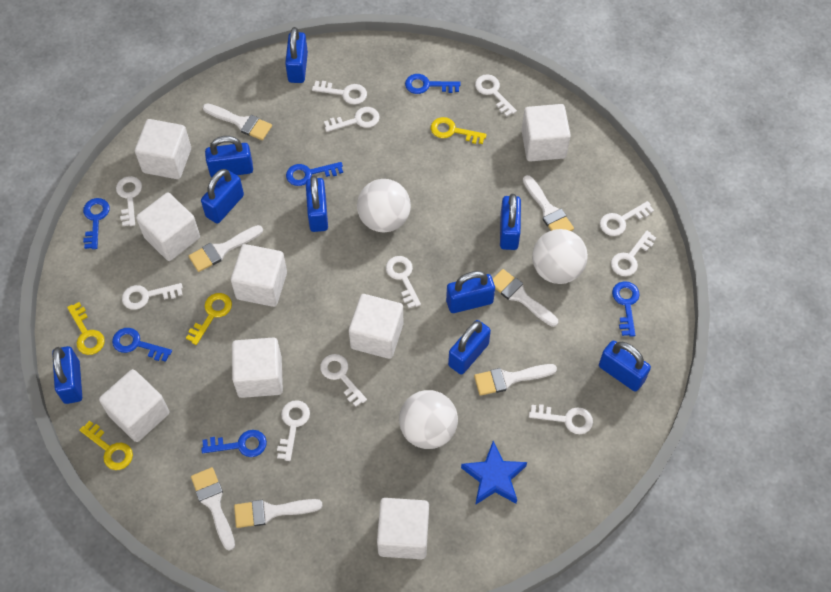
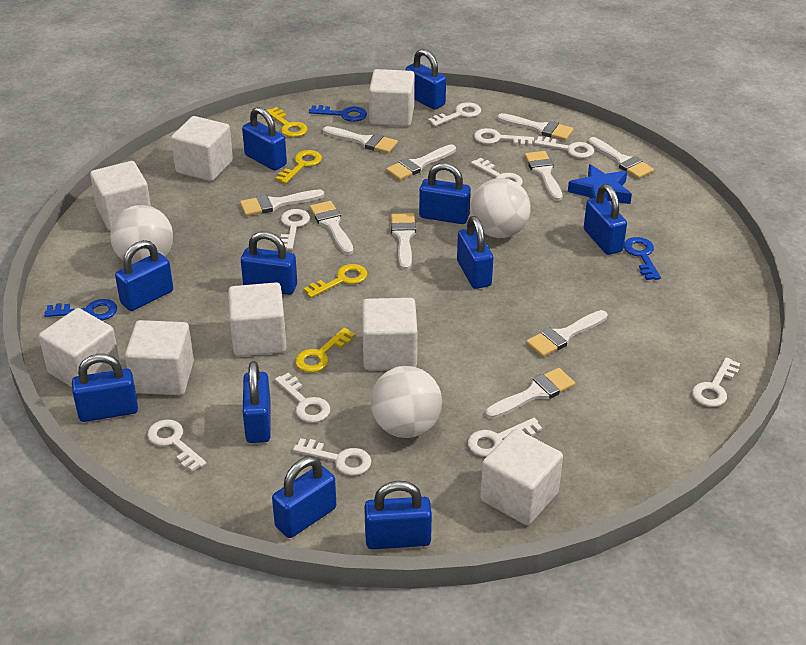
blue key: [83,198,110,249] [112,328,172,362] [201,430,267,457] [286,162,343,186] [405,74,461,94] [612,281,640,337] = 6 -> [44,299,117,321] [309,105,367,122] [624,237,661,280] = 3
blue padlock: [52,346,82,404] [201,169,244,223] [205,136,253,177] [285,27,308,83] [306,176,328,232] [446,271,495,313] [448,320,491,374] [500,194,521,250] [599,341,651,392] = 9 -> [72,354,138,422] [115,240,173,311] [241,231,297,295] [242,107,287,171] [243,361,271,443] [272,456,336,538] [364,481,432,549] [405,49,446,110] [419,163,471,224] [457,216,493,289] [584,184,627,255] = 11
white brush: [189,225,263,272] [191,467,235,551] [203,103,272,140] [234,499,323,528] [474,364,557,396] [493,269,558,327] [523,175,574,231] = 7 -> [240,190,324,216] [310,201,353,255] [323,126,398,153] [386,145,456,180] [391,213,416,270] [485,368,575,419] [497,113,574,141] [524,151,562,201] [526,310,608,357] [588,137,654,179] = 10
white key: [116,176,142,226] [122,283,183,310] [277,400,310,461] [312,81,367,105] [320,354,367,407] [324,107,380,132] [386,256,421,308] [475,74,517,117] [529,404,593,434] [600,201,654,236] [611,231,656,276] = 11 -> [147,419,207,472] [275,373,330,423] [281,209,310,250] [293,438,371,476] [428,102,481,126] [468,418,542,457] [471,158,523,186] [474,128,534,146] [534,136,594,158] [692,358,740,407] = 10

